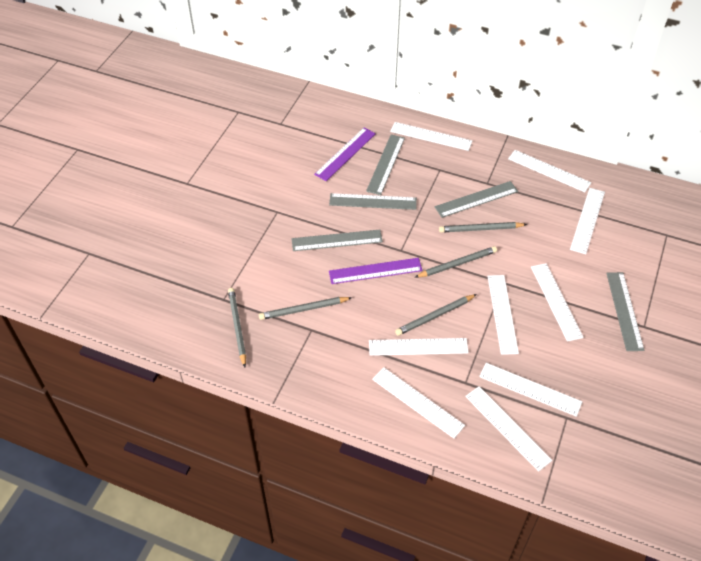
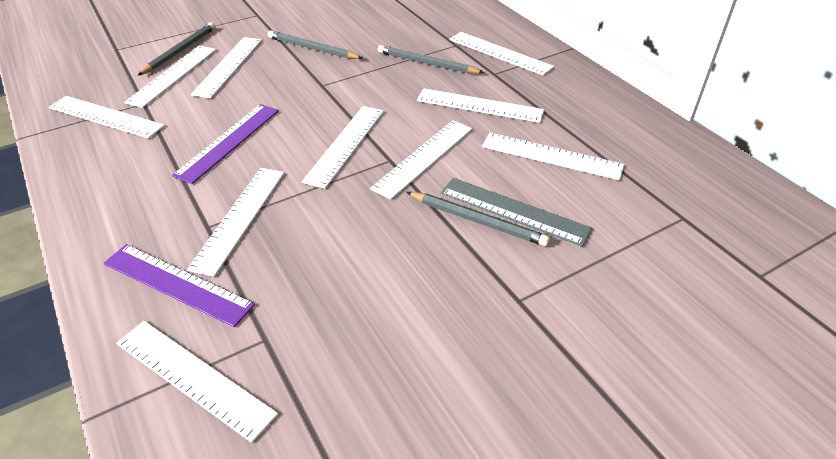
grey pencil: [228,288,246,367] [259,297,352,320] [395,294,477,336] [415,246,497,278] [439,222,527,232] = 5 -> [138,22,215,75] [268,31,363,59] [378,45,484,74] [406,192,550,246] = 4
grey ruler: [292,229,383,251] [329,193,417,210] [366,135,405,195] [435,181,518,218] [606,272,644,351] = 5 -> [441,178,593,247] = 1
white ruler: [369,338,469,356] [372,367,465,438] [390,122,472,151] [465,386,552,472] [479,363,582,417] [488,275,519,355] [508,150,591,192] [531,263,584,342] [570,188,605,254] = 9 -> [49,96,165,139] [117,321,278,443] [124,45,216,108] [187,168,284,277] [191,37,262,98] [302,106,384,189] [370,120,473,200] [417,88,544,123] [449,32,554,76] [482,133,624,180] = 10

